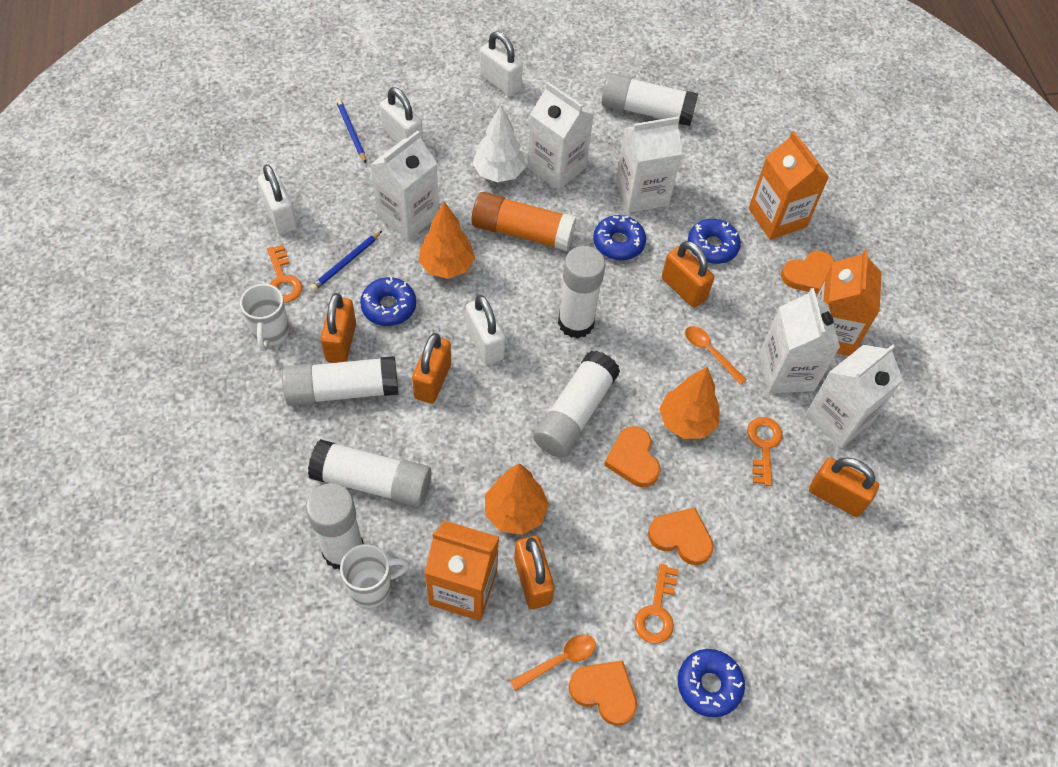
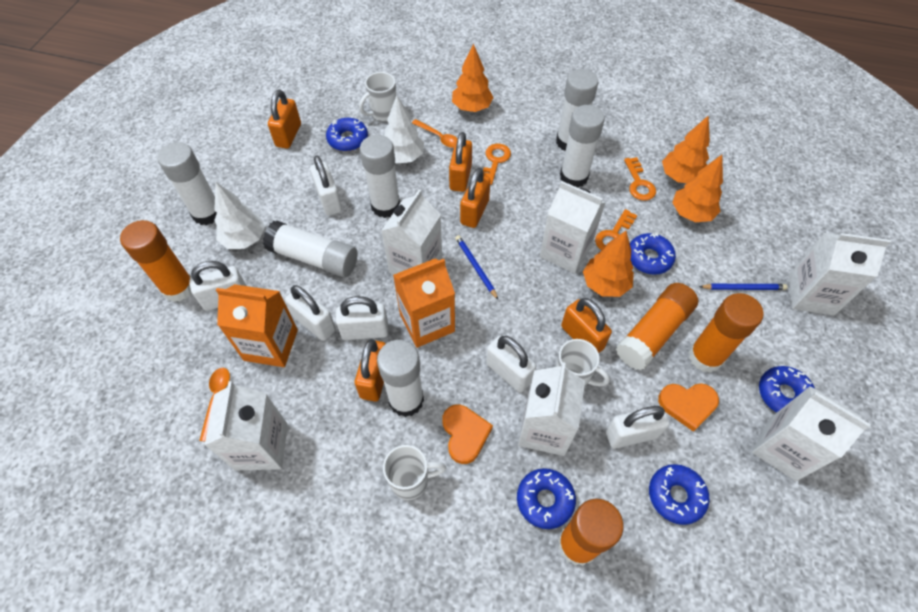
blue donut: [360,277,416,326] [593,215,646,260] [678,649,745,717] [688,219,741,264] = 4 -> [326,118,368,151] [517,468,576,529] [630,233,676,275] [649,464,710,525] [759,366,815,413] = 5
orange carton: [425,520,499,621] [749,131,829,240] [816,249,882,356] = 3 -> [216,284,298,367] [393,258,455,348] = 2
orange glue stick: [472,192,577,251] = 1 -> [120,220,192,302] [558,499,624,566] [616,283,699,370] [688,293,763,372] = 4
orange heart: [569,660,637,726] [604,426,660,487] [648,508,714,565] [781,250,835,294] = 4 -> [442,405,493,464] [658,383,719,432] = 2
orange tree: [418,202,475,279] [485,463,549,535] [659,367,720,439] = 3 -> [452,44,493,112] [583,231,634,297] [662,115,710,183] [672,155,723,222] = 4
white carton: [370,130,439,240] [527,82,594,190] [616,116,682,213] [759,288,840,393] [805,344,903,448] = 5 -> [205,381,288,470] [381,189,442,275] [518,362,585,456] [540,181,606,273] [752,386,871,481] [788,233,891,315] = 6
white mug: [240,284,289,351] [340,544,410,608] = 2 -> [359,72,396,121] [383,445,446,500] [556,339,610,389] = 3
white padlock: [258,164,297,234] [380,87,423,143] [466,295,505,365] [480,32,523,96] = 4 -> [189,261,247,311] [285,285,336,341] [310,156,342,216] [336,296,388,340] [486,336,536,393] [606,406,669,448] = 6
white tree: [473,105,526,182] = 1 -> [214,182,265,249] [384,95,424,164] = 2

